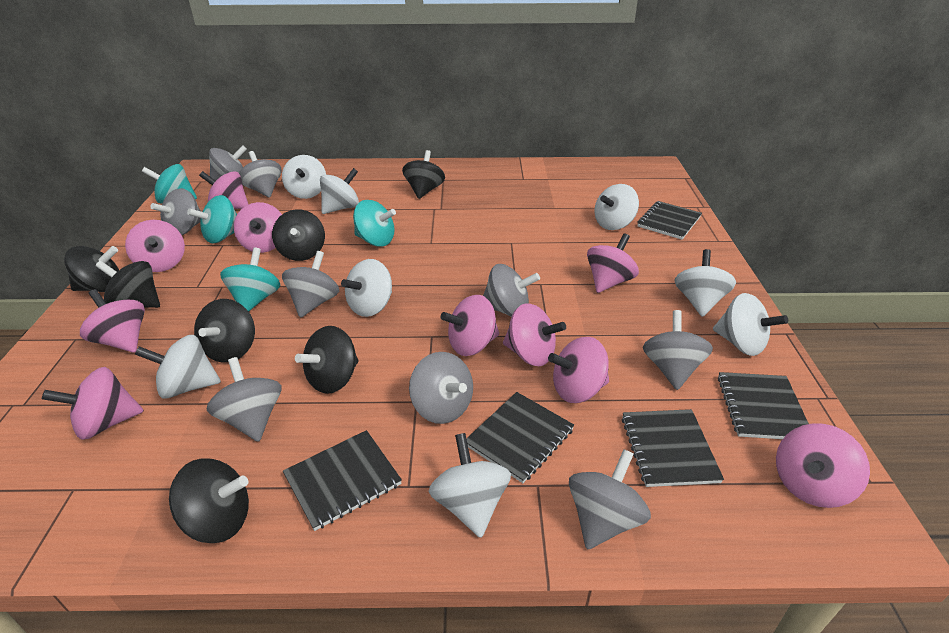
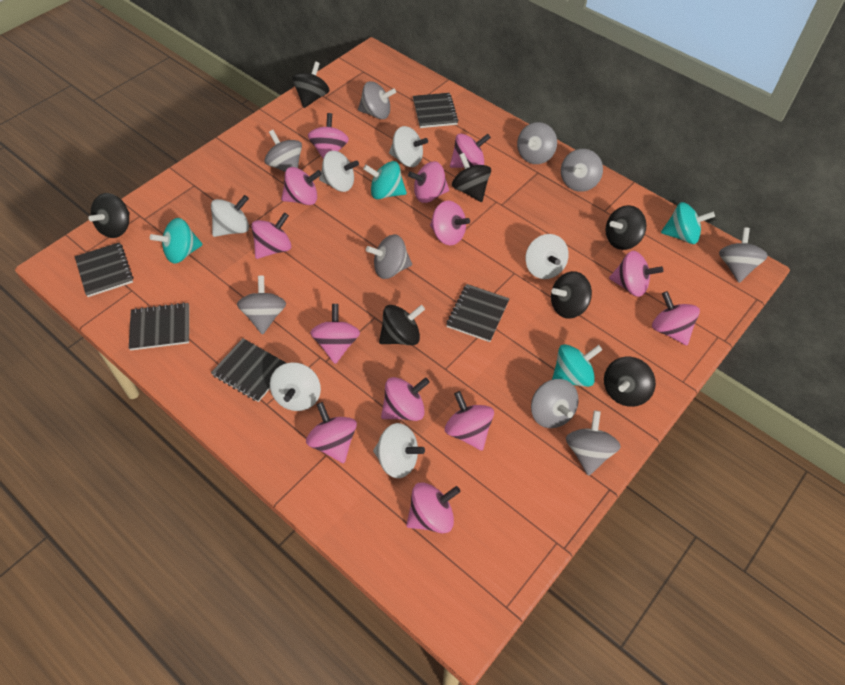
pink spinning top: [42,367,144,440] [80,289,145,353] [125,220,185,272] [199,171,249,209] [234,202,282,253] [441,295,499,356] [503,303,566,366] [548,337,609,403] [587,233,639,293] [776,423,870,508] = 10 -> [252,212,291,259] [281,167,322,205] [306,402,357,463] [308,113,349,158] [310,304,360,364] [381,377,430,421] [406,482,461,534] [408,161,449,203] [430,200,470,245] [445,391,494,451] [450,133,491,168] [609,251,663,297] [652,291,700,345] = 13
white spinning top: [135,335,221,398] [282,155,326,199] [320,168,359,214] [341,259,392,317] [429,433,511,538] [594,184,639,230] [674,249,736,317] [713,293,788,356] = 8 -> [211,195,249,237] [270,363,321,411] [319,151,359,192] [373,423,425,478] [389,126,428,167] [526,234,569,279] = 6

